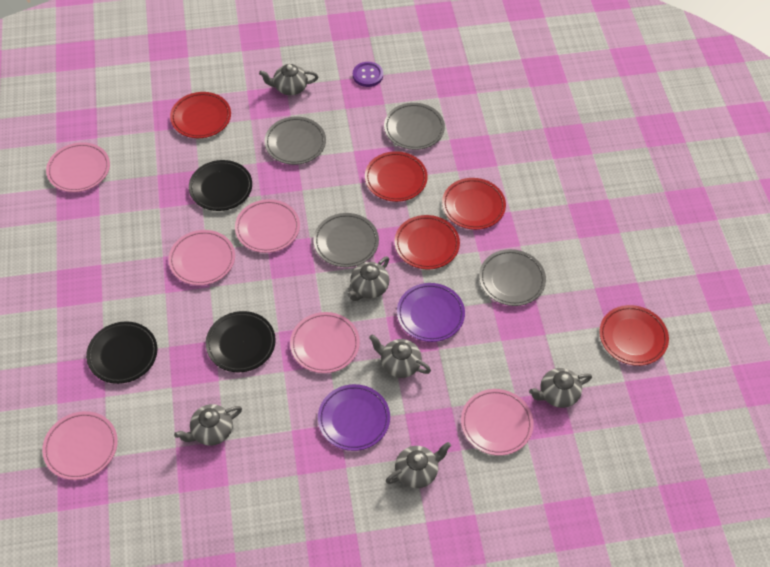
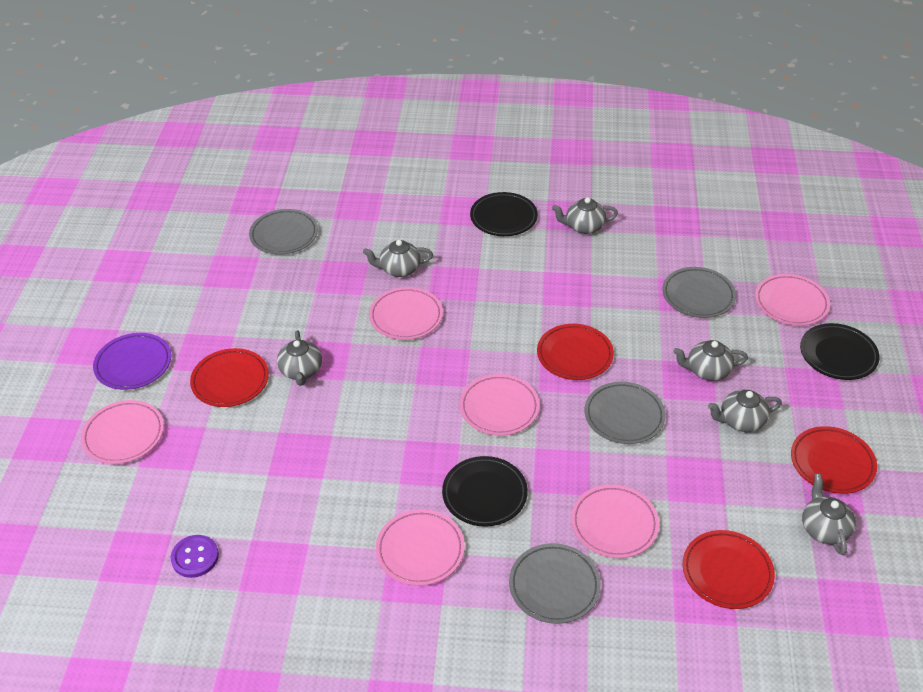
purple plate: [318,384,390,451] [397,283,465,342] = 2 -> [93,333,171,390] = 1
red plate: [170,92,231,138] [365,151,428,202] [394,215,460,269] [442,178,506,230] [599,305,669,366] = 5 -> [190,348,269,407] [537,324,614,380] [682,530,775,609] [791,426,877,494] = 4

